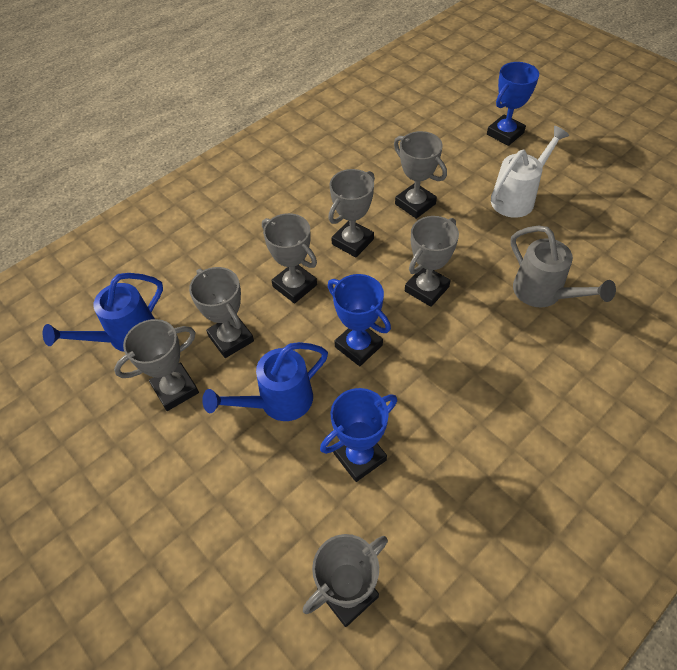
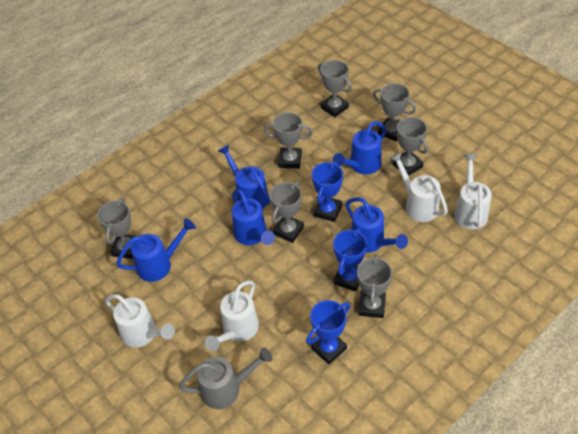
blue watering can: [43,273,163,352] [202,342,328,421] = 2 -> [116,219,196,282] [218,145,270,209] [232,190,275,245] [333,121,386,174] [346,197,408,253] = 5
white watering can: [491,126,569,218] = 1 -> [105,294,175,348] [205,281,259,351] [389,152,448,222] [454,154,492,229] = 4

